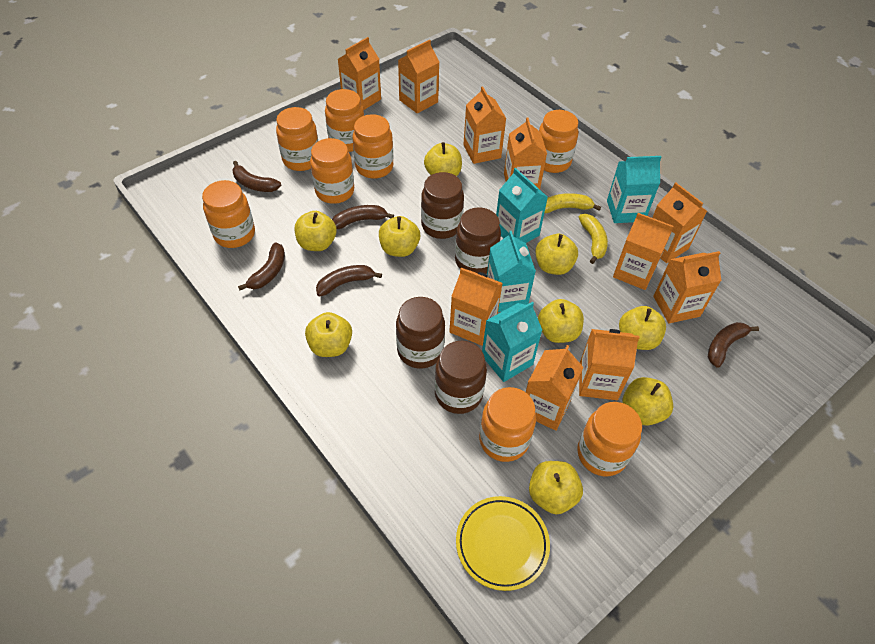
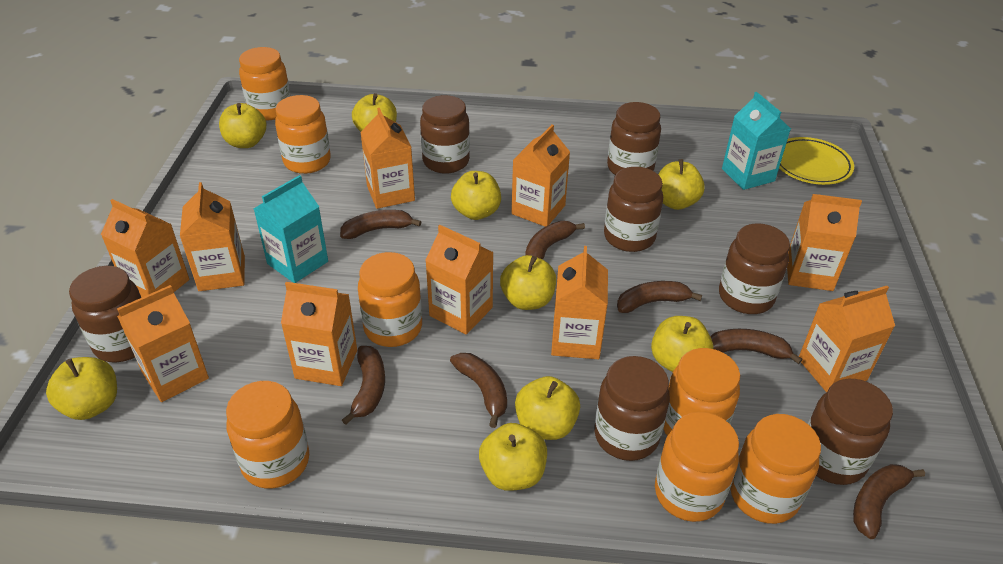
brown banana: [232,161,281,192] [238,242,285,290] [316,265,382,296] [332,205,394,229] [708,322,759,368] = 5 -> [340,210,421,239] [342,346,385,425] [450,353,507,428] [525,221,585,260] [617,281,702,313] [710,329,803,364] [853,464,925,539] = 7
brown jar: [396,297,445,369] [421,172,464,239] [434,341,487,414] [455,207,501,274] = 4 -> [69,266,141,362] [420,95,470,174] [594,356,670,461] [604,167,663,252] [607,102,661,175] [719,223,790,314] [808,379,893,485] = 7
orange jar: [202,180,255,248] [276,107,318,171] [310,138,354,204] [325,89,364,152] [353,114,393,179] [479,387,536,462] [539,110,578,173] [577,402,642,476] = 8 -> [226,381,309,489] [239,47,291,121] [275,95,331,174] [358,252,422,347] [655,412,739,522] [663,348,740,436] [730,414,821,524] = 7
turquoise carton: [482,302,542,382] [487,231,536,312] [496,168,548,243] [607,156,661,223] = 4 -> [254,175,328,283] [722,92,791,190] = 2
yellow banana: [544,193,601,213] [579,214,608,264] = 2 -> none = 0

